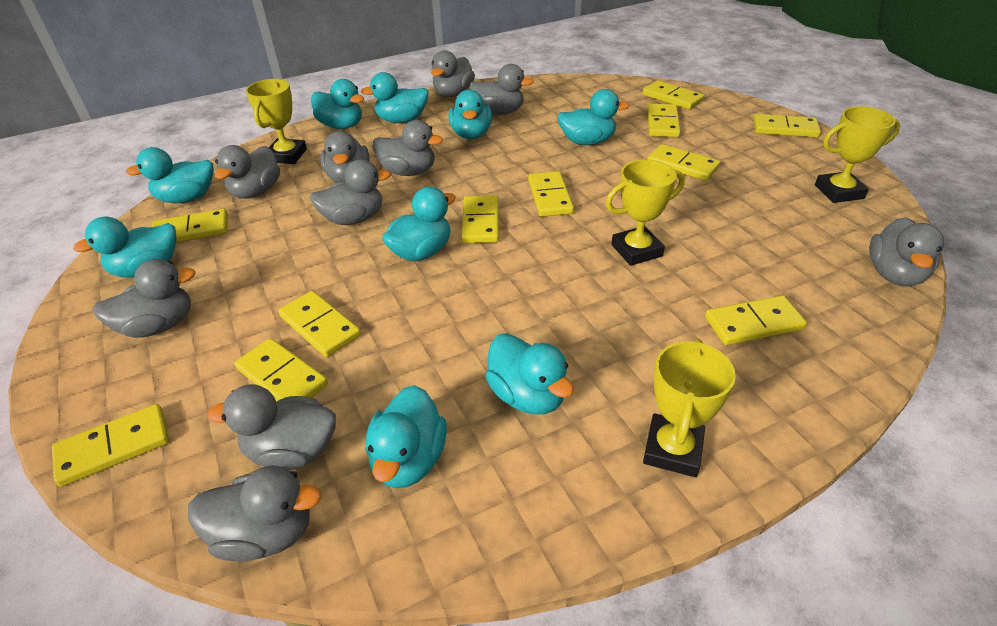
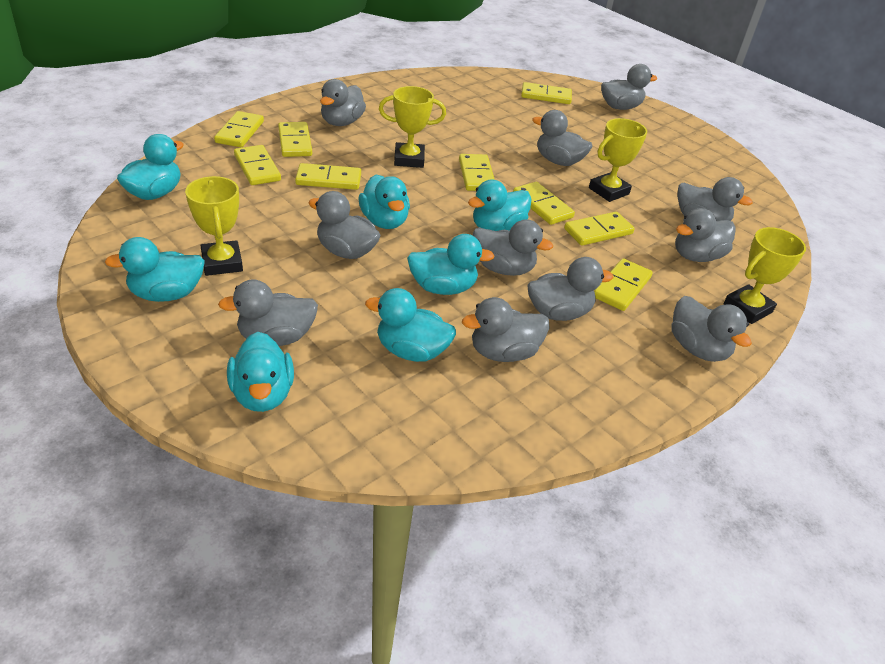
grey duck: [93,259,196,338] [188,465,321,562] [208,384,336,470] [215,145,280,199] [310,159,391,225] [321,131,369,183] [372,120,443,176] [431,50,475,97] [470,64,534,115] [869,217,944,286] = 10 -> [218,279,318,346] [309,191,381,259] [320,79,366,126] [462,297,550,362] [473,219,553,276] [527,257,613,321] [532,110,592,166] [601,64,657,110] [672,296,752,362] [675,208,736,262] [677,177,753,221] = 11
turquoise duck: [73,217,176,278] [126,147,214,203] [311,79,364,129] [361,72,429,123] [365,385,447,488] [382,187,456,261] [449,90,492,139] [485,333,574,415] [557,89,629,145] = 9 -> [105,237,205,302] [117,134,184,200] [227,332,294,412] [359,174,410,229] [365,288,456,362] [407,234,494,295] [468,180,531,231] = 7
yellow domino: [52,404,169,487] [152,209,228,243] [235,338,328,401] [278,291,361,357] [461,195,499,243] [528,171,574,217] [643,80,704,109] [647,144,720,181] [648,104,680,137] [705,295,807,345] [754,114,821,138] = 11 -> [214,111,264,147] [234,145,281,185] [278,122,312,157] [295,163,361,190] [459,154,495,191] [513,182,575,225] [521,82,572,104] [564,212,635,246] [594,259,653,311] = 9

